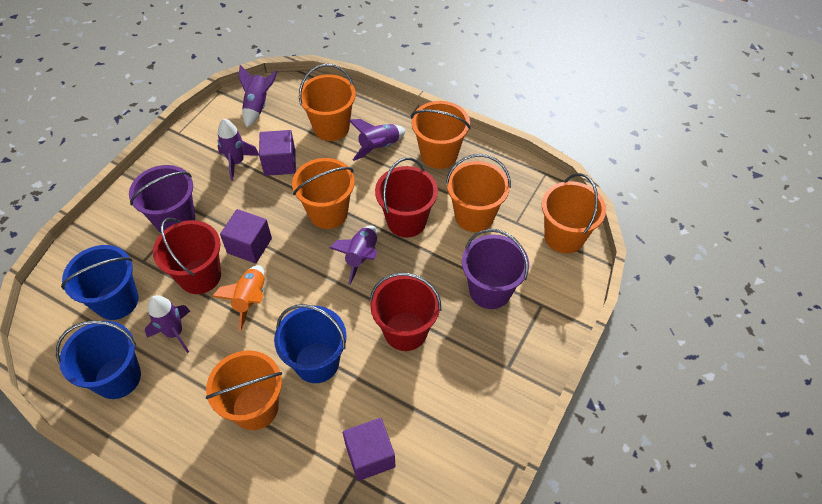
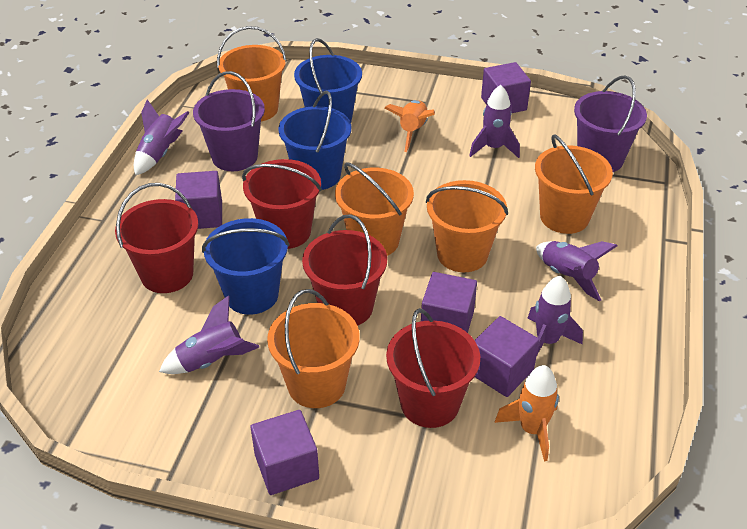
orange bucket: [206,350,282,430] [292,158,355,229] [299,64,356,141] [411,101,471,169] [446,154,511,232] [542,173,606,253] = 6 -> [217,26,287,121] [267,289,360,408] [335,163,414,256] [426,180,508,272] [535,135,613,234] = 5
orange rocket: [212,265,265,331] = 1 -> [384,100,435,152] [494,365,559,462] = 2
purple cube: [220,209,272,263] [259,130,296,176] [343,418,396,481] = 3 -> [175,171,222,229] [250,410,319,495] [421,272,477,333] [474,316,539,397] [481,62,531,113] = 5
red bucket: [153,218,221,294] [370,273,441,351] [375,157,438,238] = 3 -> [115,183,198,293] [242,159,322,249] [302,214,387,326] [386,308,480,428] = 4

